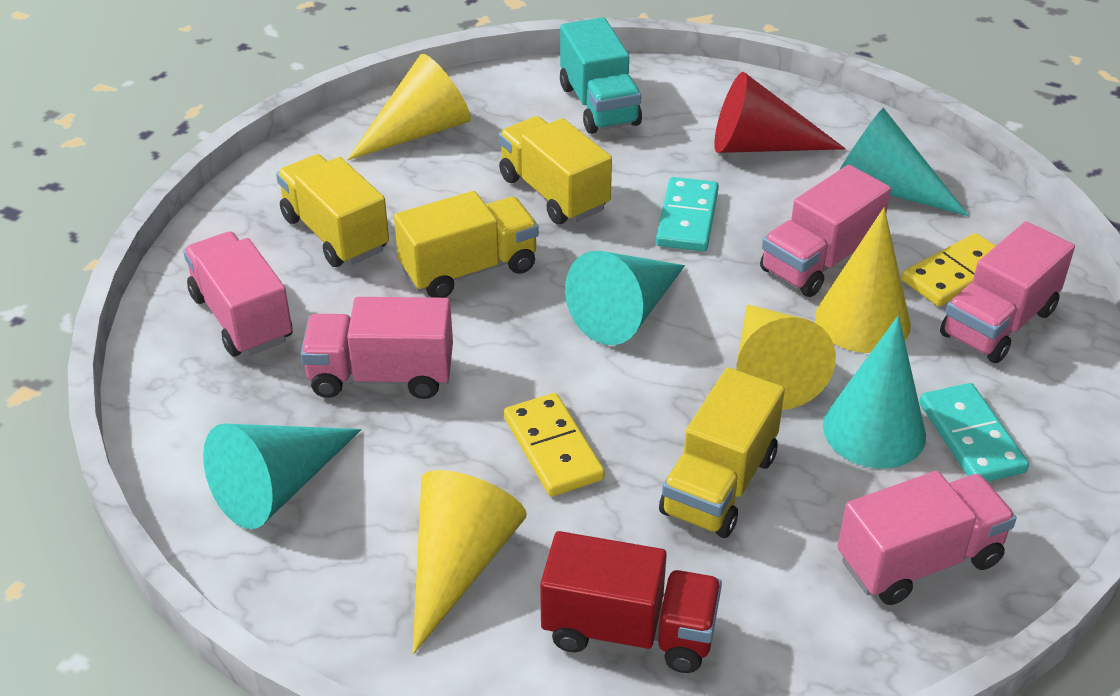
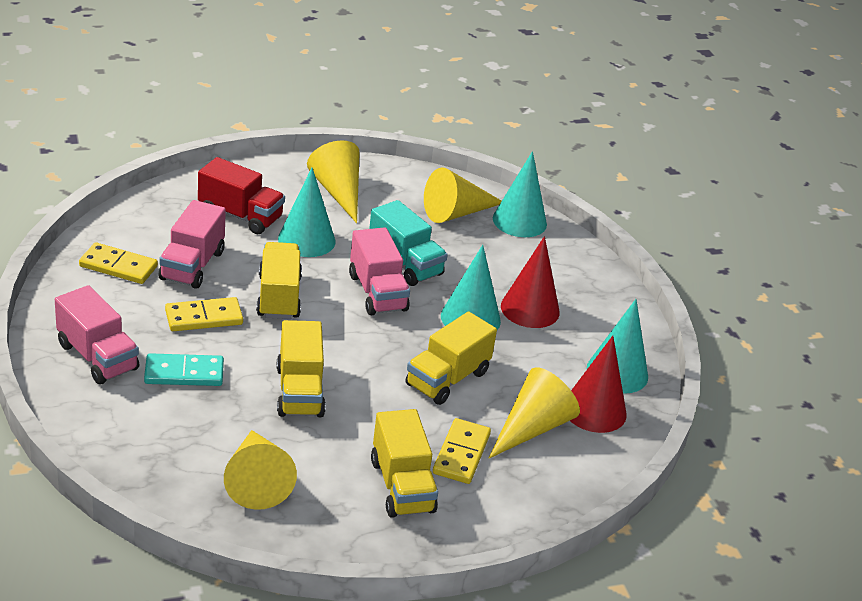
pink truck: [183,232,293,357] [301,297,453,399] [760,165,891,297] [837,471,1016,605] [940,221,1075,363] = 5 -> [55,285,139,384] [159,200,226,289] [349,227,410,315] = 3
red cone: [714,72,846,153] = 1 -> [501,236,560,328] [570,336,627,433] = 2
turquoise domino: [656,177,719,251] [919,383,1029,482] = 2 -> [144,353,224,386] = 1
yellow domino: [504,393,605,497] [902,233,995,307] = 2 -> [79,242,158,284] [165,297,243,331] [433,418,491,484] = 3

